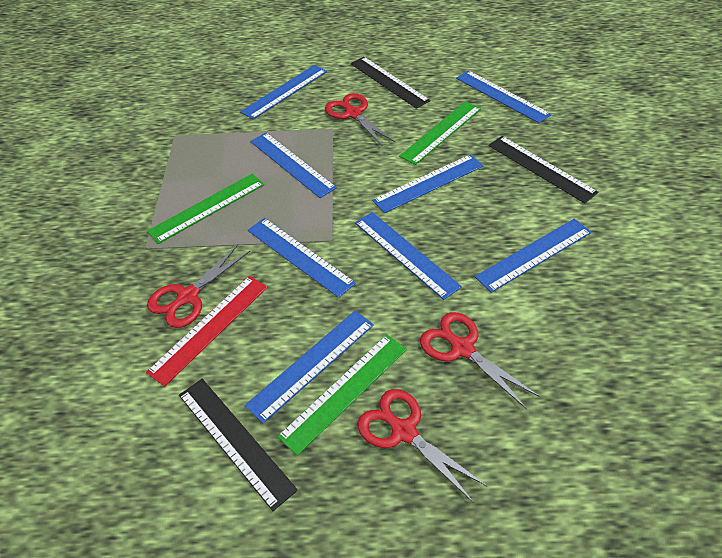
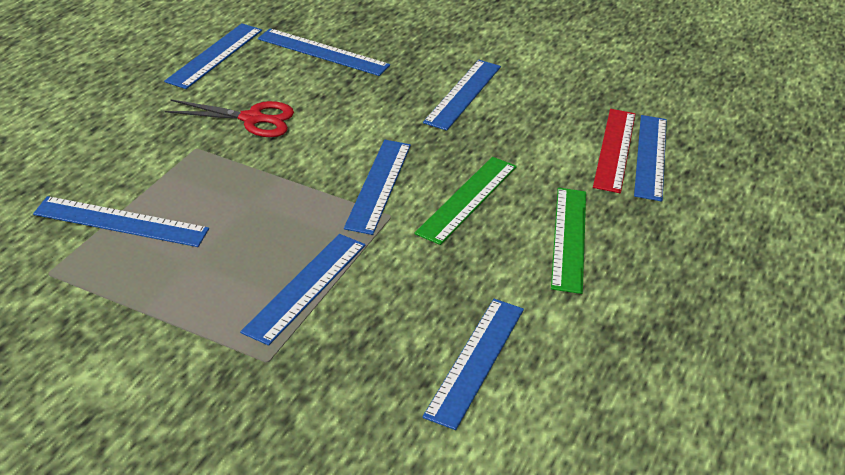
black ruler: [179,379,298,511] [350,57,431,109] [489,136,598,203] = 3 -> none = 0
green ruler: [147,174,264,244] [277,334,407,456] [399,101,481,165] = 3 -> [415,157,517,245] [551,188,586,294] = 2
red scissors: [147,244,250,328] [325,93,395,147] [357,389,487,502] [420,312,540,409] = 4 -> [165,99,294,137] = 1

